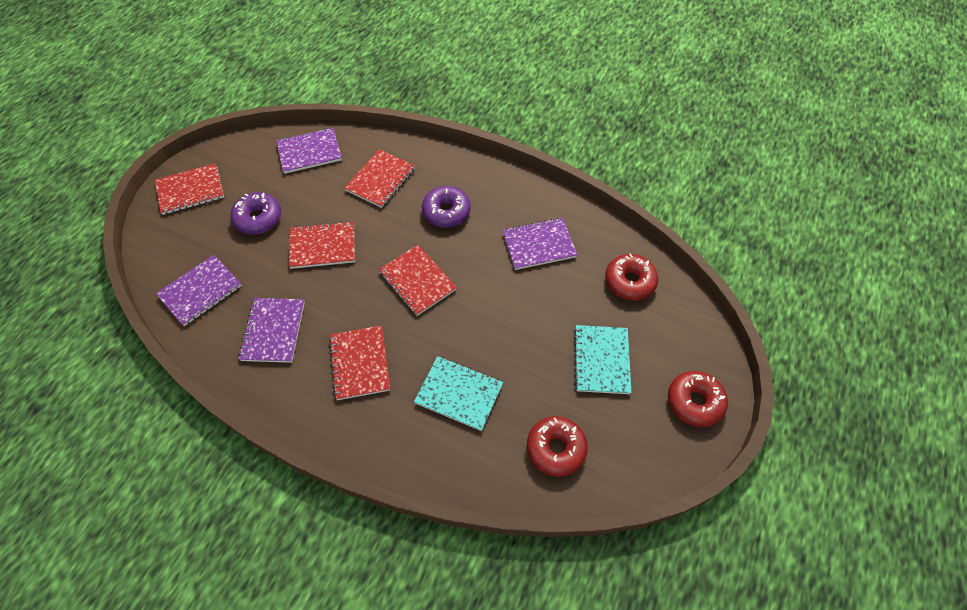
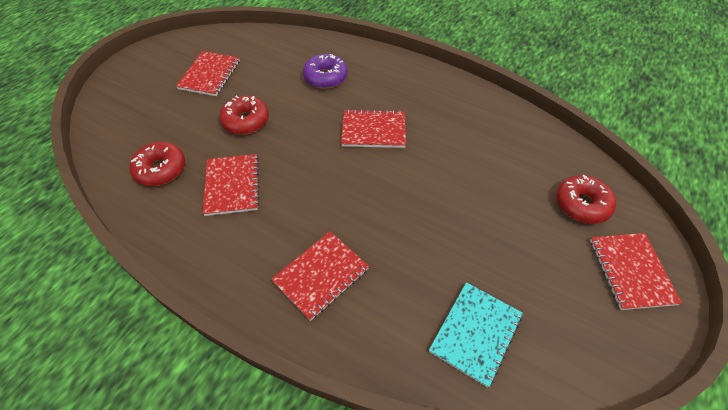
purple donut: [230,192,281,234] [422,186,471,228] = 2 -> [303,54,348,89] = 1
purple notebook: [156,255,242,326] [238,298,305,363] [276,128,342,174] [503,218,577,270] = 4 -> none = 0
turquoise notebook: [414,356,503,431] [574,325,632,394] = 2 -> [429,282,523,388] = 1

